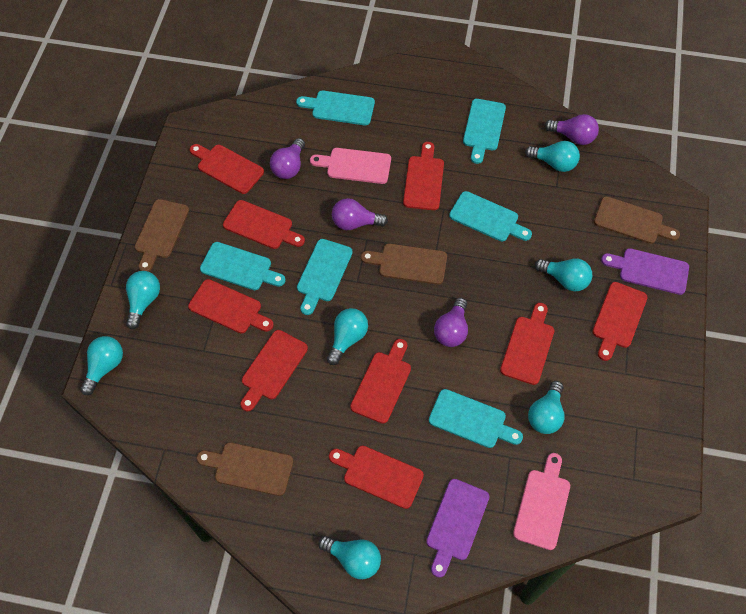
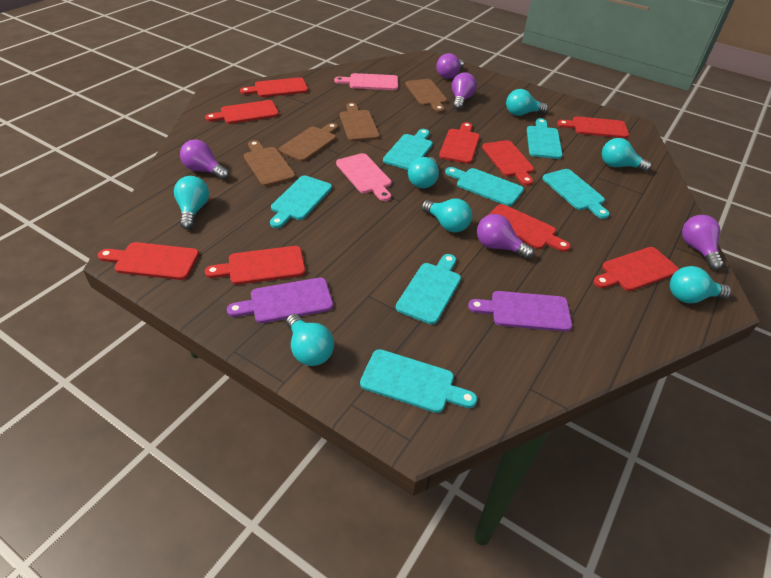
purple light bulb: [270,138,305,179] [332,198,388,230] [434,298,468,347] [545,114,599,145] = 4 -> [180,139,229,180] [436,53,464,79] [452,72,477,110] [477,214,534,259] [682,215,723,270] = 5
turquoise cutting board: [200,242,286,290] [296,90,375,125] [297,239,353,315] [429,389,523,448] [449,191,532,242] [463,99,506,164] = 6 -> [270,176,332,228] [360,349,477,413] [383,129,433,170] [396,254,461,324] [445,167,524,206] [527,118,563,159] [542,169,610,219] = 7

